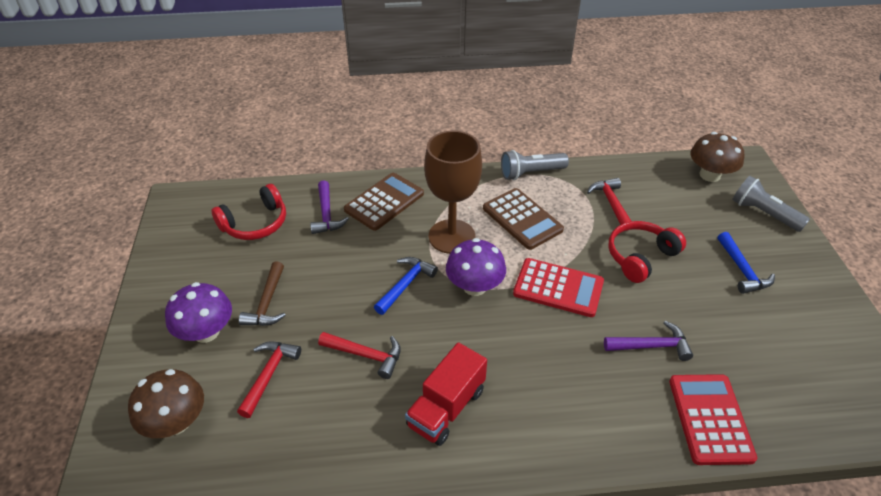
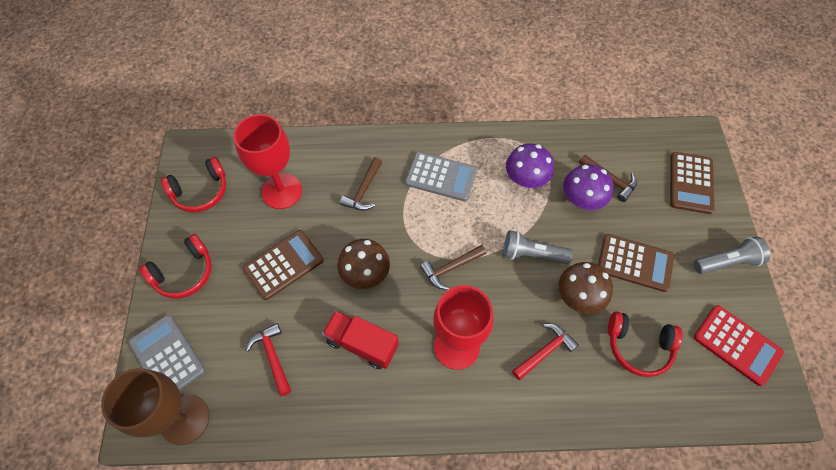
blue hammer: [374,257,438,315] [718,232,775,294] = 2 -> none = 0
brown calculator: [344,173,424,231] [483,188,564,250] = 2 -> [243,230,324,300] [598,234,674,292] [670,152,715,214] = 3
brown hammer: [239,261,286,326] = 1 -> [340,157,382,211] [420,245,486,290] [579,155,637,202] = 3
grey calculator: none = 0 -> [128,315,205,391] [405,152,477,201] = 2
purple hammer: [310,180,349,234] [604,321,693,361] = 2 -> none = 0
red calculator: [513,258,604,317] [669,374,757,465] = 2 -> [694,305,784,386] = 1
red goblet: none = 0 -> [233,114,302,209] [433,285,493,370] = 2
red hammer: [237,341,301,418] [318,332,401,379] [587,178,631,231] = 3 -> [246,323,291,396] [512,323,579,380] = 2
red headphones: [211,184,286,240] [608,221,686,283] = 2 -> [139,234,212,299] [161,157,226,212] [608,311,683,377] = 3

